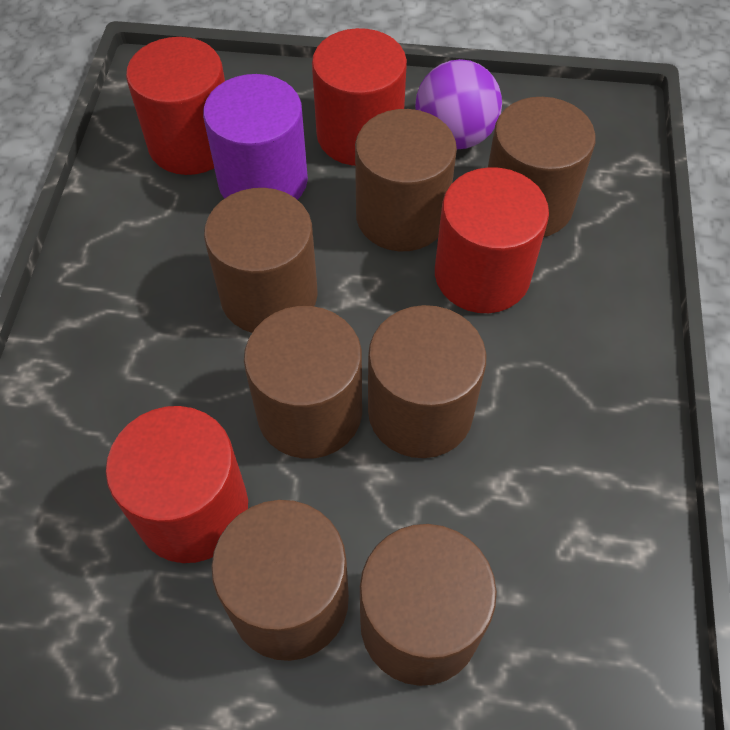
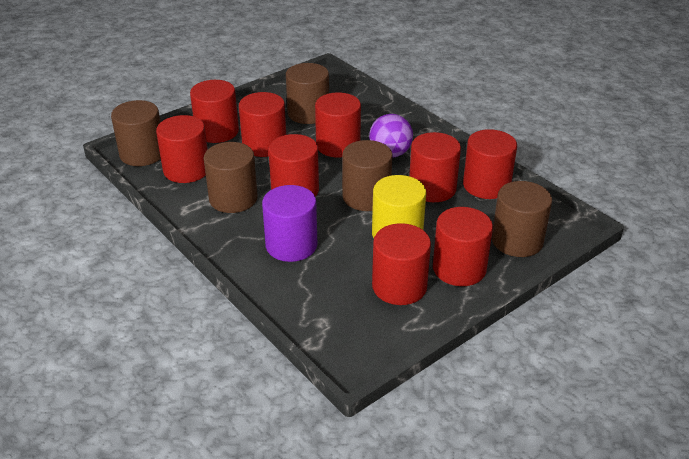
brown cylinder: [204,188,318,333] [211,500,349,661] [244,306,362,459] [355,109,457,251] [360,524,497,686] [368,305,486,458] [488,97,596,237] = 7 -> [111,100,161,166] [204,142,258,213] [286,63,329,124] [342,140,393,211] [492,181,552,257] = 5
red cylinder: [106,406,248,563] [126,37,225,175] [312,28,407,166] [435,167,549,313] = 4 -> [156,115,208,183] [190,80,239,143] [239,92,286,157] [268,134,319,197] [315,93,361,157] [372,223,431,305] [409,132,461,202] [433,207,493,286] [463,129,517,199] = 9
yellow cylinder: none = 0 -> [372,175,426,238] = 1

